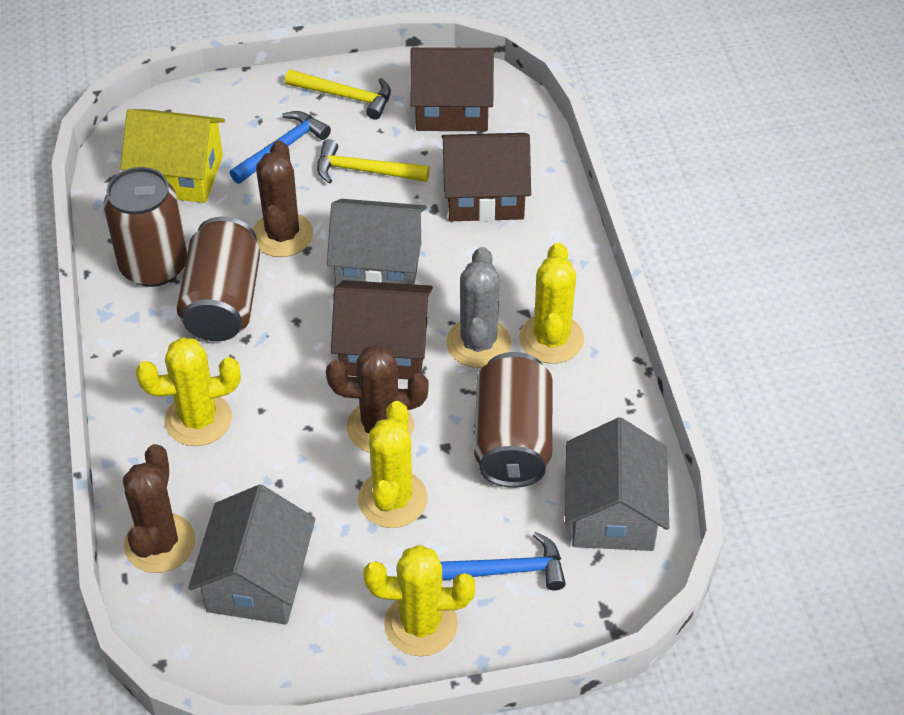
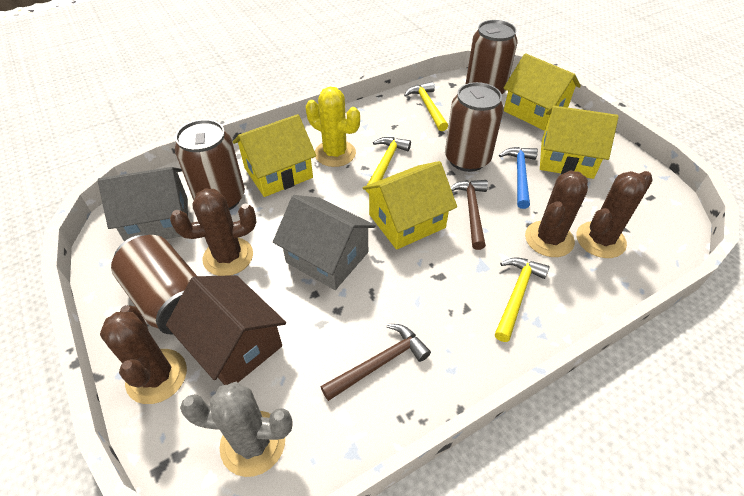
blue hammer: [230,111,331,184] [440,532,566,590] = 2 -> [499,147,538,209] = 1
brown cactus: [123,444,195,573] [253,141,313,257] [326,345,428,453] = 3 -> [100,305,187,404] [170,189,256,276] [525,170,588,257] [576,171,653,258] = 4
brown can: [104,167,187,287] [177,217,260,341] [474,352,553,488] = 3 -> [111,234,197,334] [175,119,245,210] [445,82,504,172] [466,20,518,94] = 4
brown hammer: none = 0 -> [321,324,431,401] [450,180,488,250] = 2
brown house: [331,280,433,379] [410,47,494,131] [441,133,531,222] = 3 -> [166,275,286,385] = 1
grey house: [188,485,315,625] [327,199,427,286] [565,418,669,551] = 3 -> [98,167,188,241] [273,195,376,290] = 2
yellow cactus: [136,337,241,446] [358,401,428,528] [363,545,475,656] [519,243,584,364] = 4 -> [306,87,360,167] = 1
yellow hammer: [285,70,391,120] [317,139,430,184] = 2 -> [366,137,411,193] [404,82,448,131] [495,258,550,342] = 3
yellow house: [120,109,225,203] = 1 -> [233,114,316,197] [363,161,457,250] [503,53,581,130] [540,106,619,179] = 4

